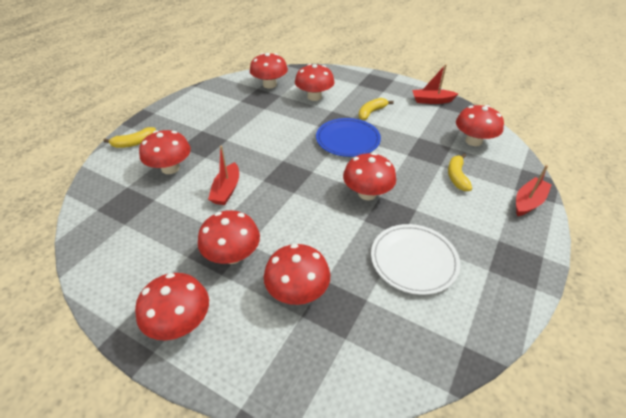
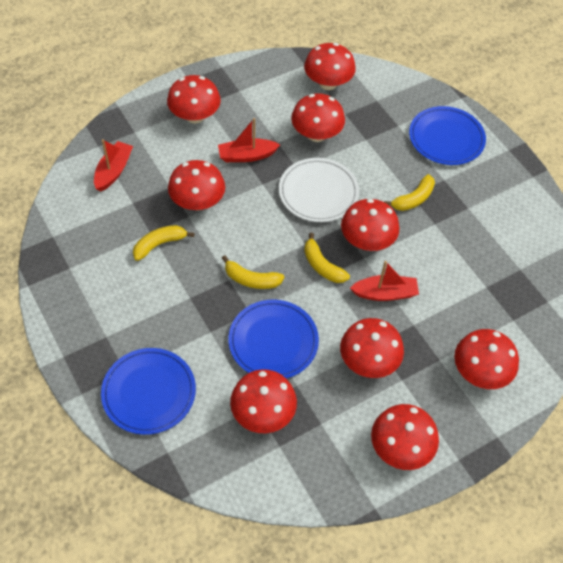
blue plate: [316,118,381,157] = 1 -> [101,348,196,435] [228,300,319,379] [409,106,486,165] = 3
red mushroom: [135,273,209,341] [139,130,191,174] [198,210,260,264] [250,53,288,89] [264,244,330,305] [295,64,334,101] [343,153,396,200] [456,105,504,146] = 8 -> [167,75,221,124] [168,160,225,211] [230,369,297,433] [291,93,345,142] [304,43,356,90] [340,318,404,378] [341,199,399,251] [371,404,439,470] [455,329,519,389] = 9
yellow banana: [103,127,156,148] [359,98,394,120] [448,154,472,191] = 3 -> [133,225,195,261] [222,255,284,289] [304,233,350,283] [384,174,435,211] = 4

